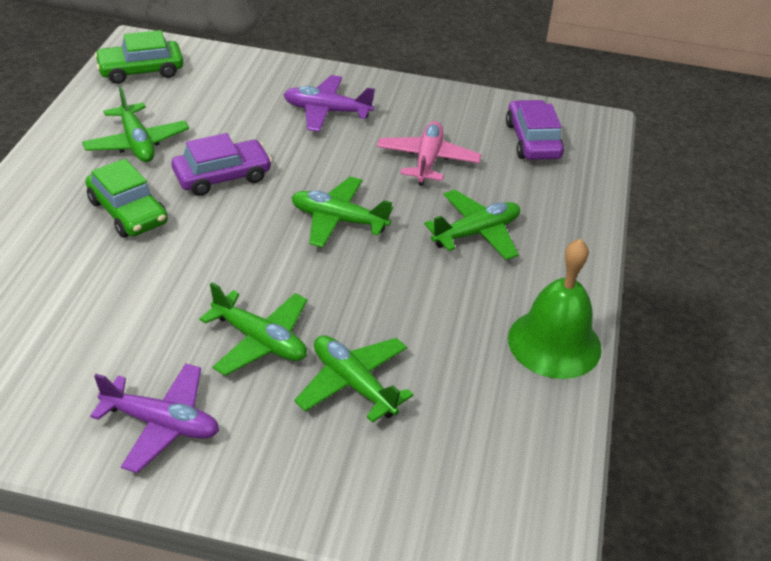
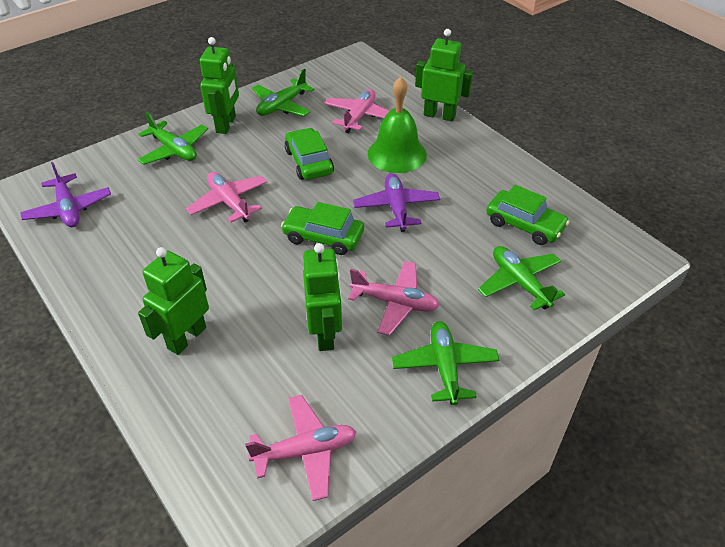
green car: [85,159,168,238] [94,30,183,84] = 2 -> [281,202,364,255] [285,128,334,180] [486,185,569,245] = 3
green plane: [82,86,189,162] [199,282,307,376] [291,177,393,248] [295,335,414,423] [424,190,520,260] = 5 -> [137,112,208,165] [252,69,314,116] [392,321,499,405] [478,246,565,310] = 4
green robot: none = 0 -> [138,247,209,355] [200,37,239,134] [303,243,342,351] [415,29,473,121] = 4
pink plane: [377,121,481,186] = 1 -> [186,172,267,222] [245,395,356,501] [324,89,389,133] [348,261,440,336] = 4
purple car: [172,133,272,196] [506,100,564,160] = 2 -> none = 0

